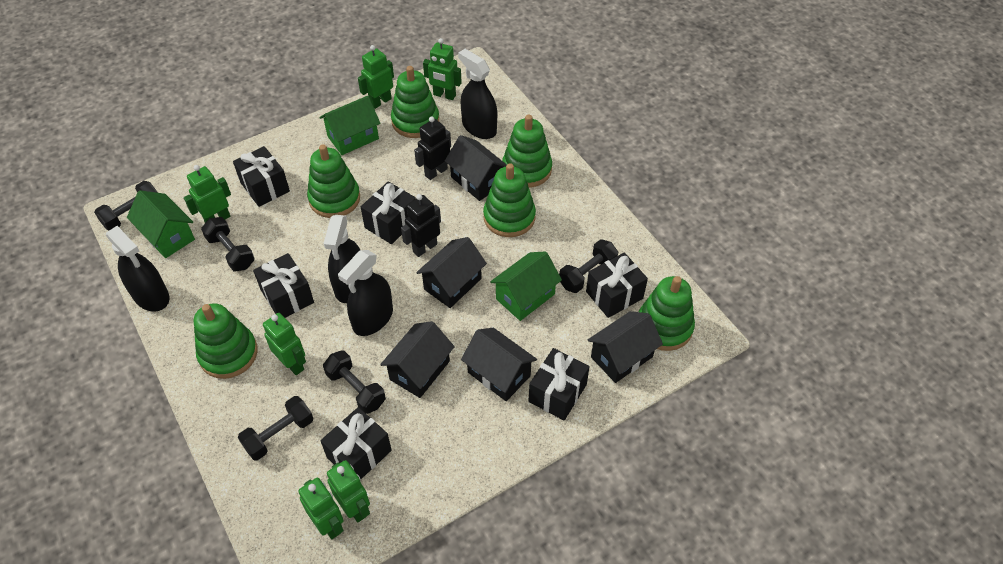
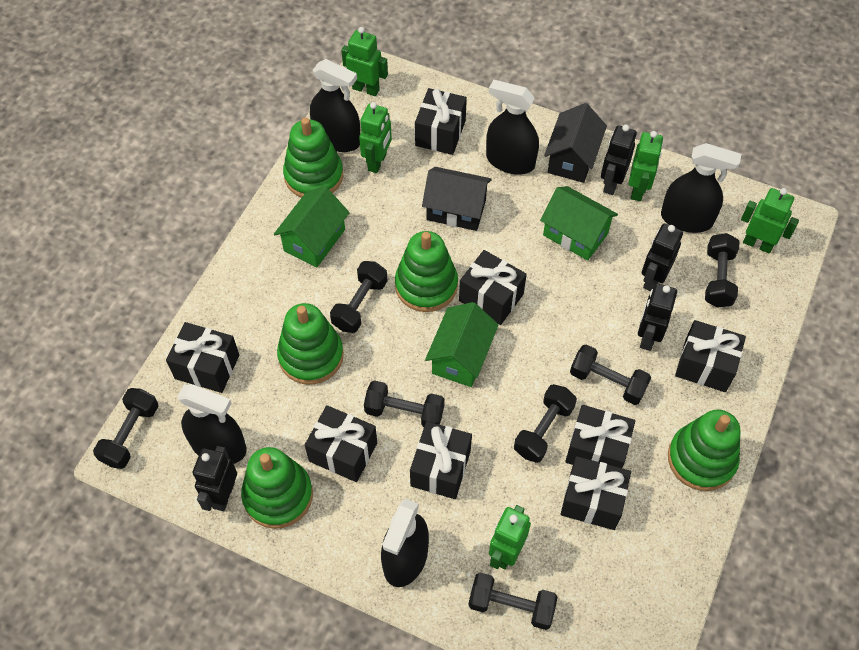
black dumbbell: [94,181,158,231] [201,217,255,271] [238,396,314,460] [323,350,386,414] [559,239,618,293] = 5 -> [93,388,158,469] [330,261,388,333] [364,380,445,427] [468,573,558,630] [514,384,577,463] [570,344,651,405] [705,233,739,307] = 7
black gift: [233,146,290,207] [253,253,314,318] [320,407,392,479] [361,181,416,244] [529,348,590,420] [586,253,648,318] = 6 -> [166,322,239,393] [305,405,377,482] [410,421,472,499] [415,88,467,155] [459,250,527,325] [560,456,631,530] [565,405,635,468] [675,320,746,392] = 8
black house: [380,321,455,398] [416,237,487,308] [445,135,507,201] [461,328,537,401] [587,311,663,383] = 5 -> [422,167,492,231] [544,103,607,183] = 2
black robot: [401,194,441,257] [414,116,451,180] = 2 -> [193,446,237,511] [601,125,637,195] [638,283,677,351] [642,224,683,291] = 4
black spray bottle: [106,226,169,311] [323,215,360,303] [338,250,393,336] [458,49,497,139] = 4 -> [177,384,247,464] [310,59,360,152] [381,499,429,587] [486,79,539,175] [661,143,741,233] = 5
green robot: [184,165,231,223] [263,313,306,375] [298,478,344,540] [327,460,370,523] [358,45,394,109] [423,38,462,100] = 6 -> [341,27,388,96] [359,102,392,173] [489,505,531,570] [629,131,663,201] [741,188,799,254] = 5
green stacking toy: [194,304,257,379] [307,144,360,218] [391,66,439,138] [483,163,536,237] [502,115,552,188] [639,276,695,351] = 6 -> [241,447,313,529] [277,303,344,385] [283,117,343,198] [395,231,458,312] [668,409,741,491] = 5

